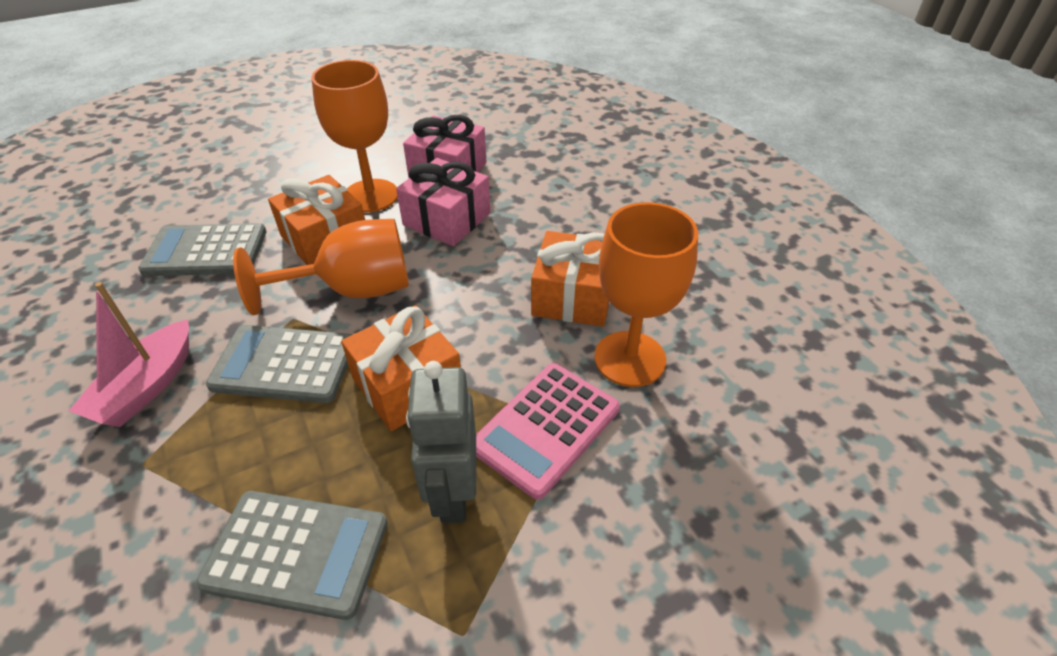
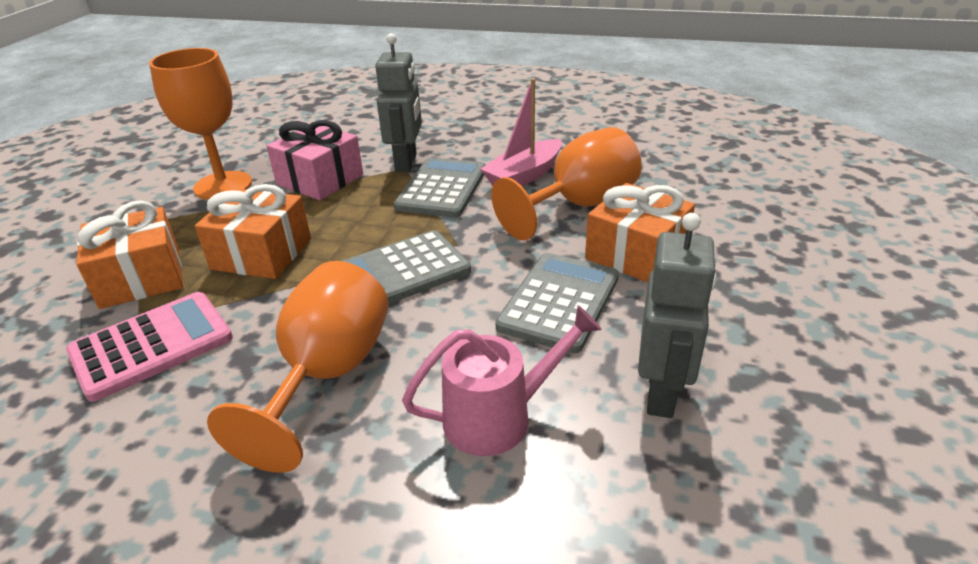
grey robot: [406,361,476,524] = 1 -> [375,33,422,172] [638,213,717,418] = 2
pink gift: [396,158,490,246] [403,115,486,178] = 2 -> [267,120,363,200] = 1
pink watering can: none = 0 -> [402,305,602,456] = 1

